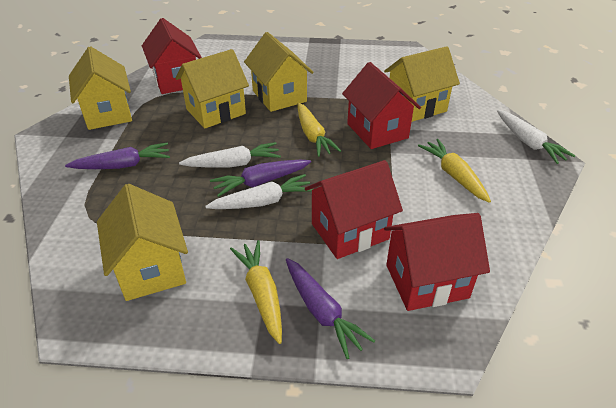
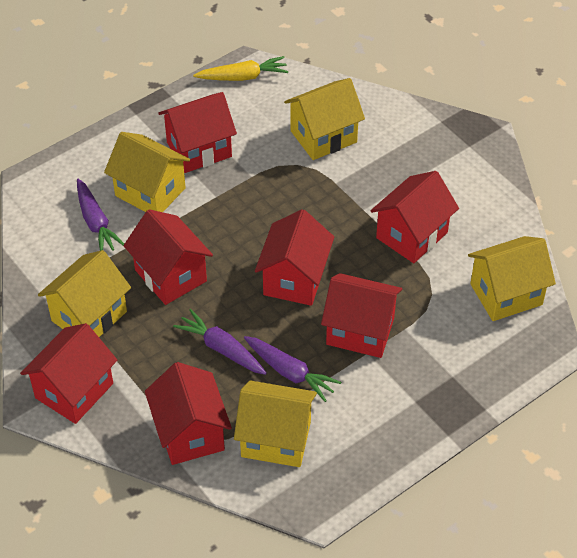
red house: [142,18,202,94] [305,160,403,259] [342,62,421,149] [384,213,490,311] = 4 -> [20,323,117,424] [123,209,213,305] [145,362,232,465] [158,92,237,173] [255,209,334,306] [321,273,402,358] [370,171,459,263] = 7
white carrot: [179,142,281,168] [205,174,313,209] [497,110,575,164] = 3 -> none = 0
yellow carrot: [230,240,282,344] [298,103,341,157] [418,139,491,203] = 3 -> [193,56,288,81] = 1

